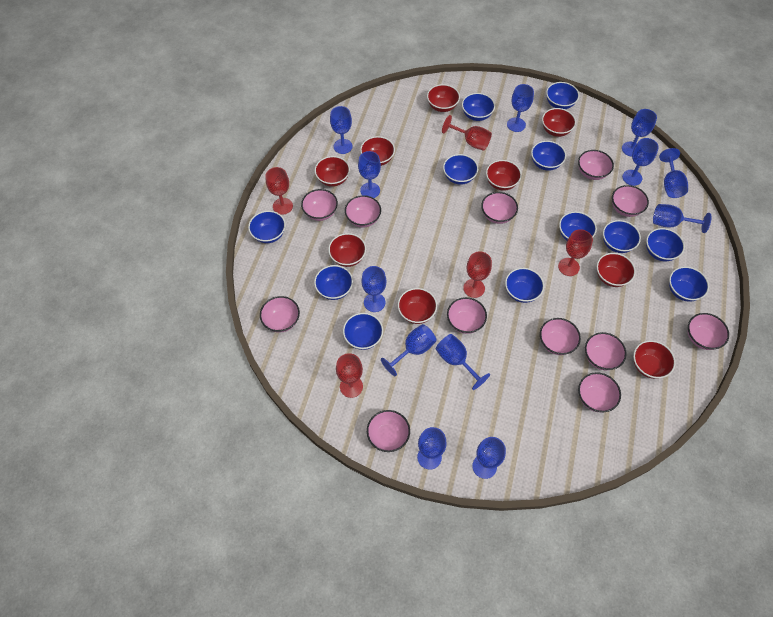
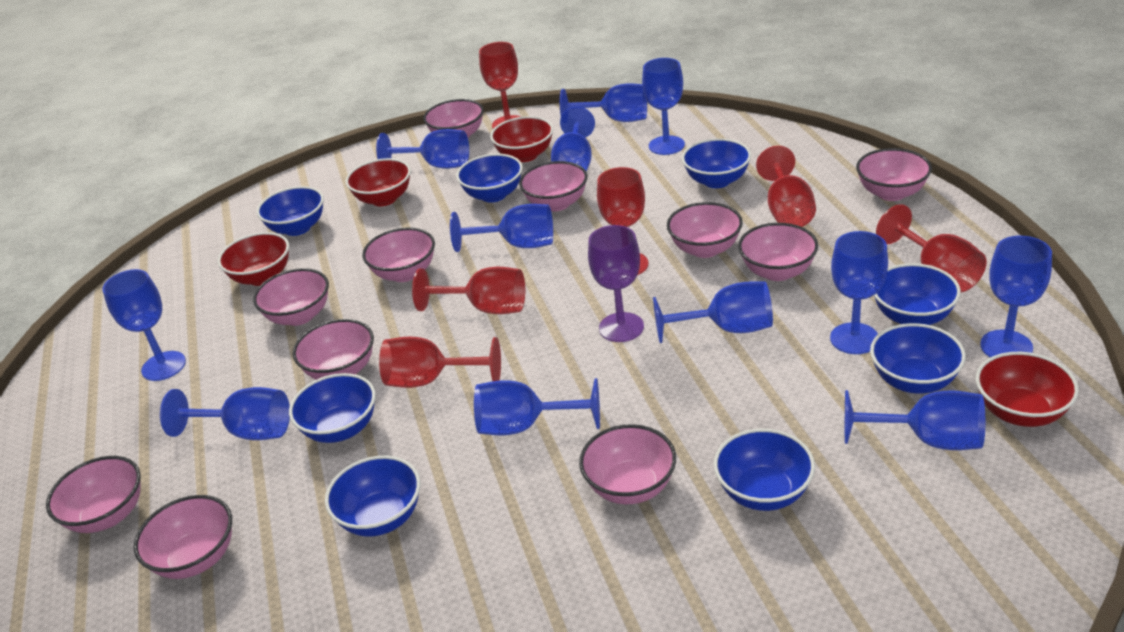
blue bowl: [248,211,286,243] [314,265,353,300] [343,313,383,350] [443,154,478,185] [462,93,495,121] [505,268,544,303] [531,141,566,171] [546,82,579,109] [559,211,597,241] [603,220,641,253] [646,228,685,261] [669,266,709,302] = 12 -> [257,186,324,236] [289,373,376,443] [325,456,420,536] [456,154,523,202] [682,138,751,188] [714,429,815,511] [870,323,966,394] [874,263,961,325] = 8
pink bowl: [260,296,300,333] [301,189,338,221] [345,195,381,227] [367,410,410,452] [447,297,487,334] [481,192,518,224] [540,318,581,355] [578,150,614,180] [578,372,621,412] [585,332,627,370] [612,185,649,217] [688,313,729,350] = 12 -> [46,456,141,533] [134,495,232,579] [253,268,329,326] [293,319,374,380] [362,228,435,282] [423,99,484,138] [519,161,587,211] [579,424,676,504] [667,202,743,258] [738,223,818,281] [856,148,932,201] = 11
purple goblet: none = 0 -> [588,225,644,342] = 1
red bowl: [314,156,350,187] [328,233,366,267] [360,136,395,166] [398,288,437,324] [427,84,460,112] [486,160,522,191] [542,108,576,137] [596,253,636,287] [633,340,675,379] = 9 -> [218,232,289,286] [346,158,411,206] [490,116,553,162] [976,352,1079,427] = 4
red goblet: [266,167,293,215] [336,353,363,398] [442,115,492,151] [463,251,492,298] [558,229,593,276] = 5 -> [379,337,501,388] [412,267,525,314] [479,42,521,129] [597,167,648,275] [756,146,816,227] [876,204,987,292] = 6

